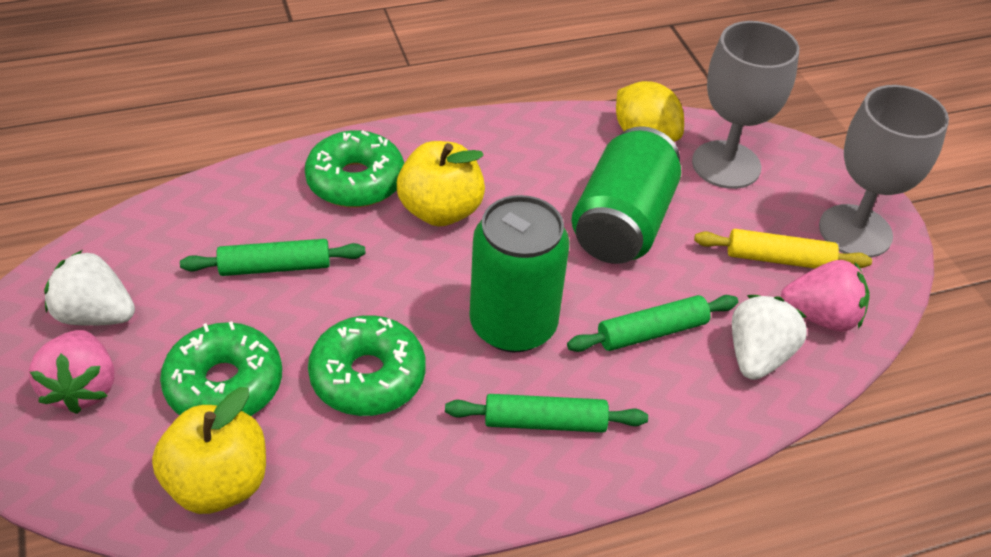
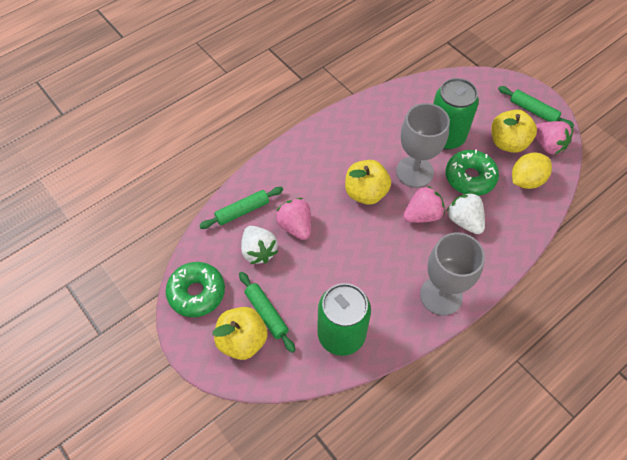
green donut: [160,321,282,416] [305,130,404,207] [308,315,426,416] = 3 -> [166,262,225,317] [445,149,499,196] = 2
pink strawberry: [29,330,114,414] [781,260,870,332] = 2 -> [276,198,311,240] [403,185,445,223] [535,121,573,155] = 3
yellow apple: [152,387,266,514] [397,141,485,227] = 2 -> [212,307,268,360] [345,160,391,205] [491,109,537,153] = 3
yellow rolling pin: [694,229,872,268] = 1 -> none = 0

